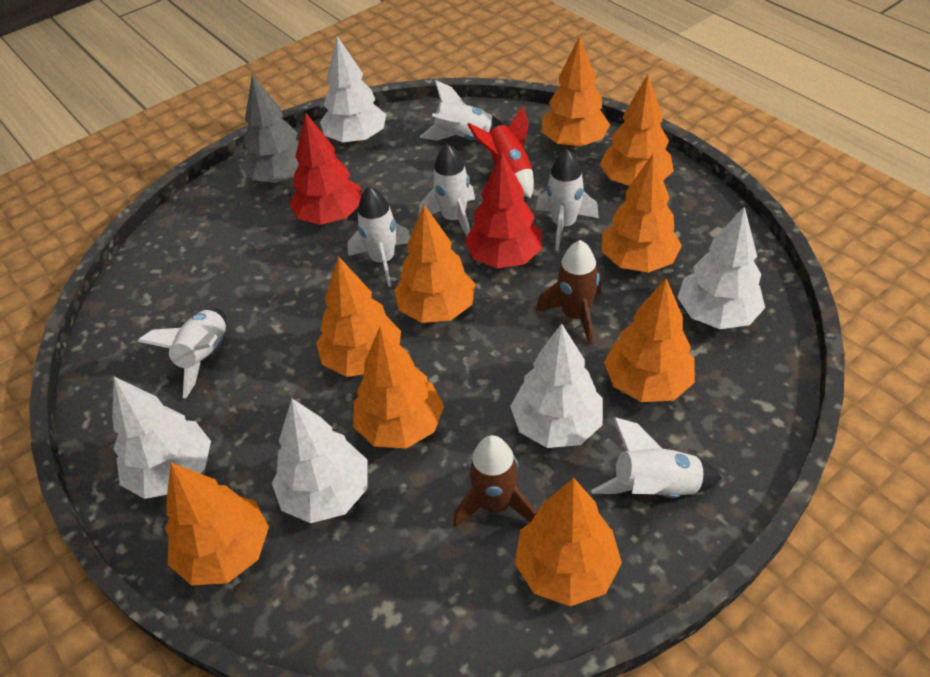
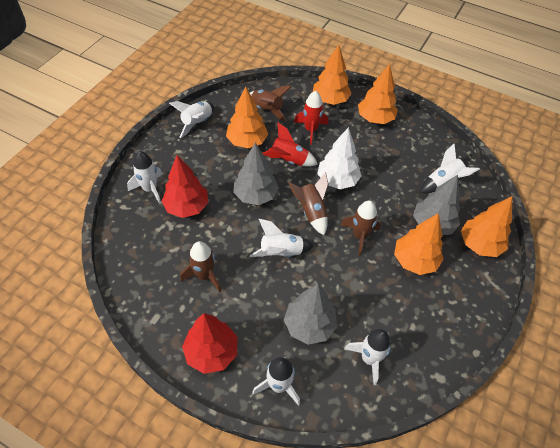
brown rocket: [453,435,536,528] [536,240,601,345] = 2 -> [180,241,221,292] [250,86,291,122] [289,172,328,235] [341,201,381,256] = 4
grey tree: [242,75,299,183] = 1 -> [233,143,279,205] [284,284,337,345] [413,175,460,235] = 3
orange tree: [165,463,269,585] [316,256,401,377] [353,326,444,449] [394,205,475,323] [515,478,622,606] [542,37,610,148] [600,75,674,186] [602,154,682,273] [604,279,695,402] = 9 -> [226,87,268,148] [313,45,352,105] [358,64,398,124] [394,213,444,275] [461,196,512,257] = 5
red rocket: [467,106,534,198] = 1 -> [262,122,318,167] [294,91,328,145] = 2
white tree: [112,377,211,499] [272,399,368,523] [320,36,386,144] [510,323,603,448] [677,206,765,329] = 5 -> [317,127,362,189] = 1

